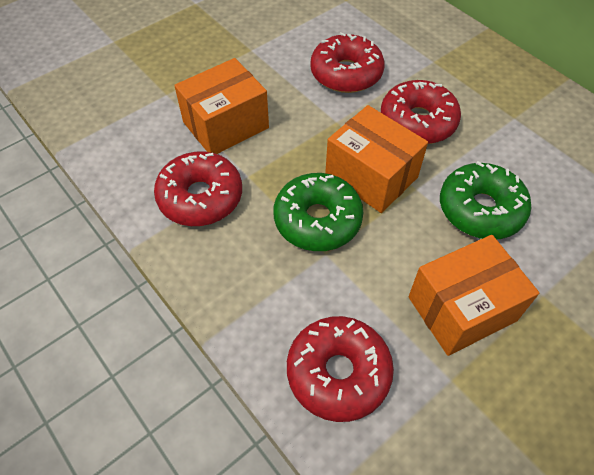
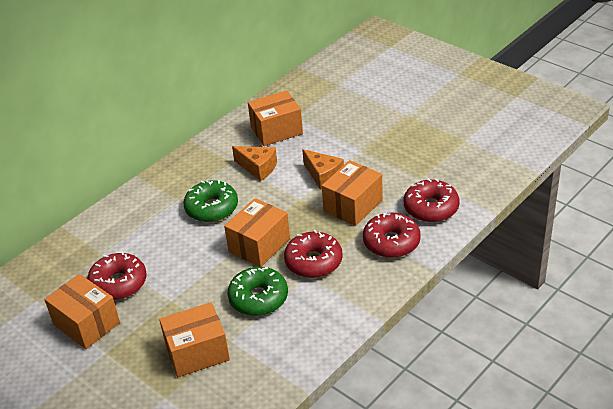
orange box: [174,58,269,154] [325,105,428,213] [408,235,539,356] = 3 -> [44,274,120,349] [159,302,230,377] [224,198,290,267] [248,90,303,146] [322,160,383,226] = 5
orange cheese: none = 0 -> [232,146,277,181] [302,149,344,190] = 2

